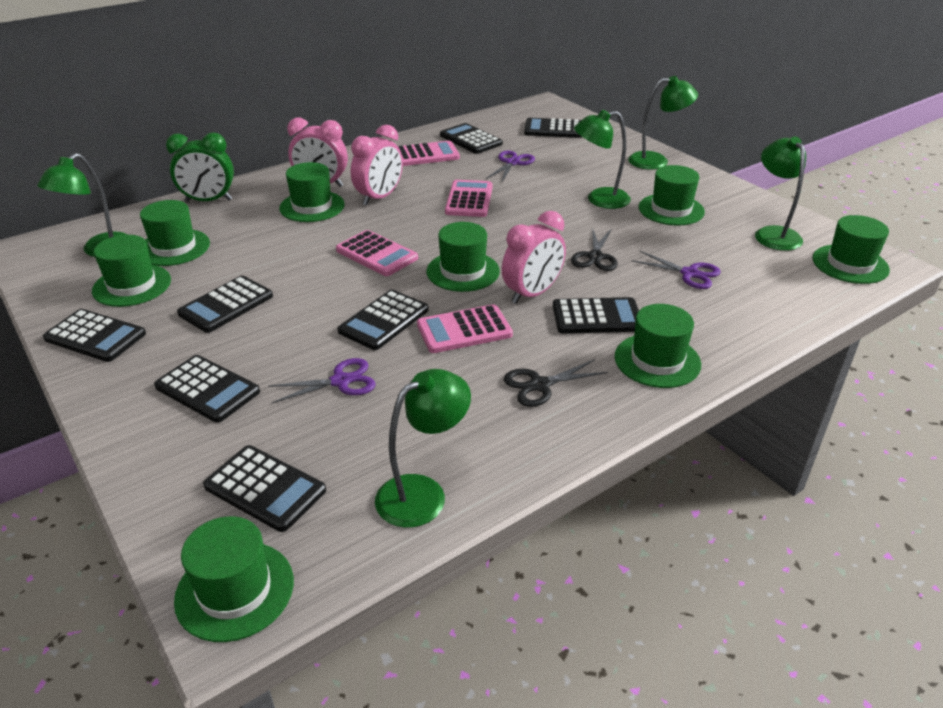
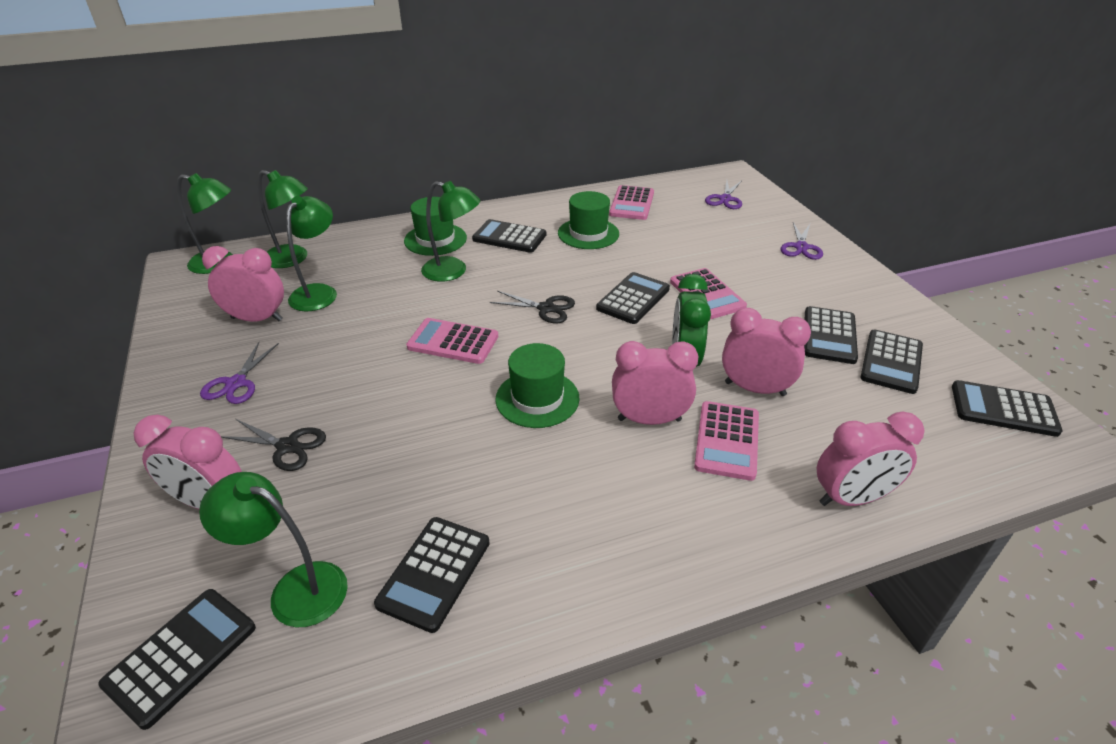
black calculator: [43,309,146,362] [154,355,260,423] [177,276,273,333] [203,445,326,532] [338,290,429,350] [440,123,503,154] [524,118,582,138] [553,297,639,334] = 8 -> [98,589,256,730] [374,517,490,633] [472,219,546,253] [596,272,670,324] [804,306,858,364] [860,330,923,394] [952,380,1063,437] = 7
green hat: [92,235,171,307] [140,200,210,266] [174,516,294,642] [279,162,345,222] [427,222,500,292] [615,304,701,388] [639,165,705,226] [813,215,890,284] = 8 -> [404,197,467,256] [495,343,580,428] [558,191,619,249] = 3
pink clock: [287,118,348,187] [351,125,403,205] [502,211,566,304] = 3 -> [133,415,242,510] [202,246,284,322] [612,341,698,425] [722,308,811,396] [817,411,925,506] = 5

